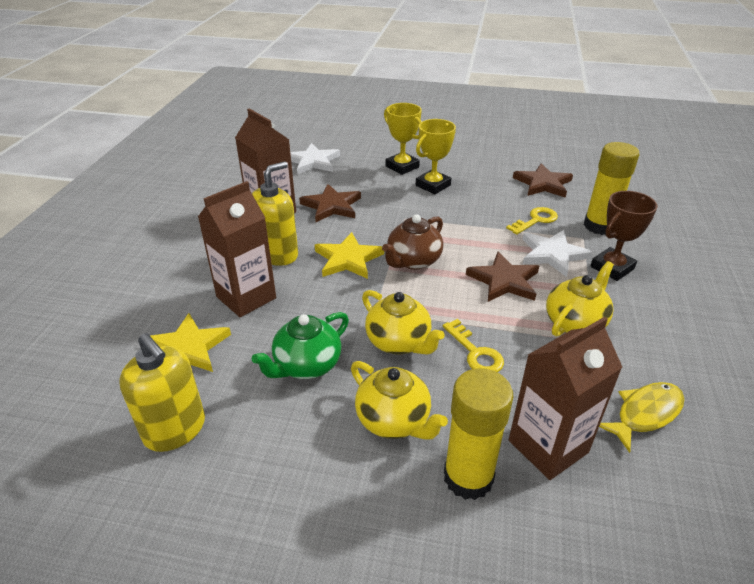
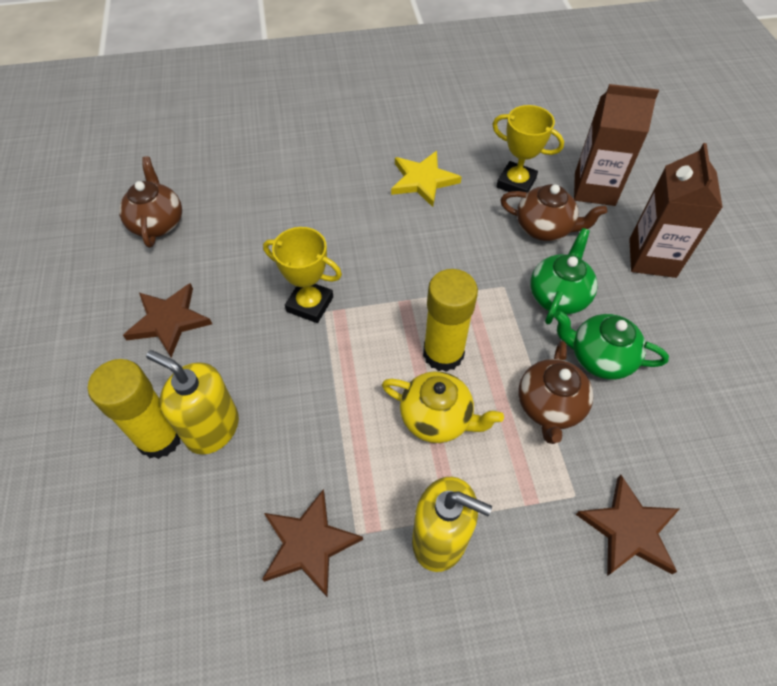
brown carton: [198,181,276,317] [235,108,296,213] [509,317,622,480] = 3 -> [574,84,659,206] [629,143,723,278] = 2
brown teapot: [382,214,443,270] = 1 -> [119,156,182,248] [500,184,607,241] [518,341,593,444] = 3
brown trophy: [590,191,658,281] = 1 -> none = 0
green teapot: [252,312,349,379] = 1 -> [530,228,598,324] [554,311,669,380] = 2
white star: [290,143,340,174] [522,230,593,277] = 2 -> none = 0
yellow fish: [599,382,684,453] = 1 -> none = 0
yellow key: [443,319,504,373] [506,207,558,235] = 2 -> none = 0
yellow star: [150,313,231,372] [315,232,384,279] = 2 -> [391,151,461,207] = 1
yellow teapot: [351,361,448,439] [362,290,445,355] [546,261,614,337] = 3 -> [382,371,504,443] = 1

